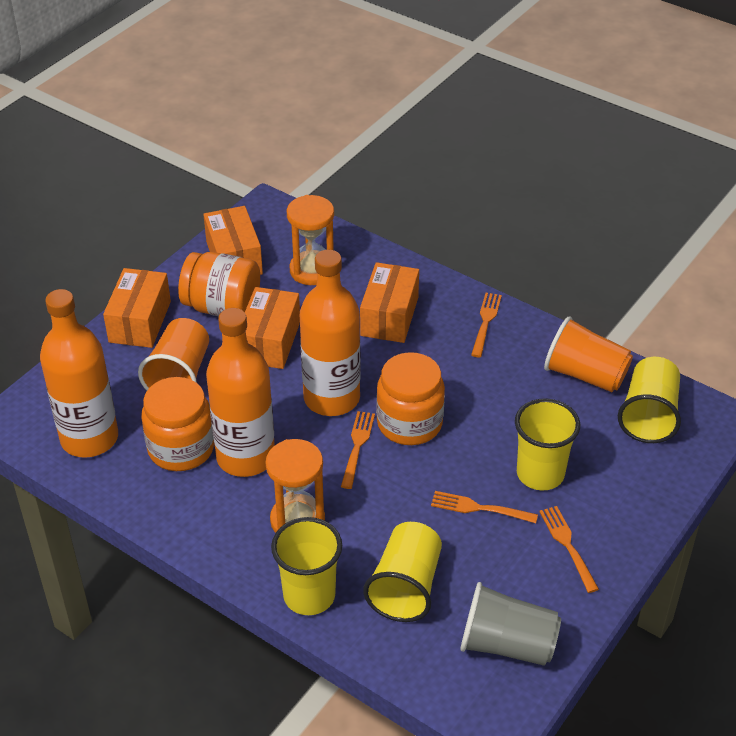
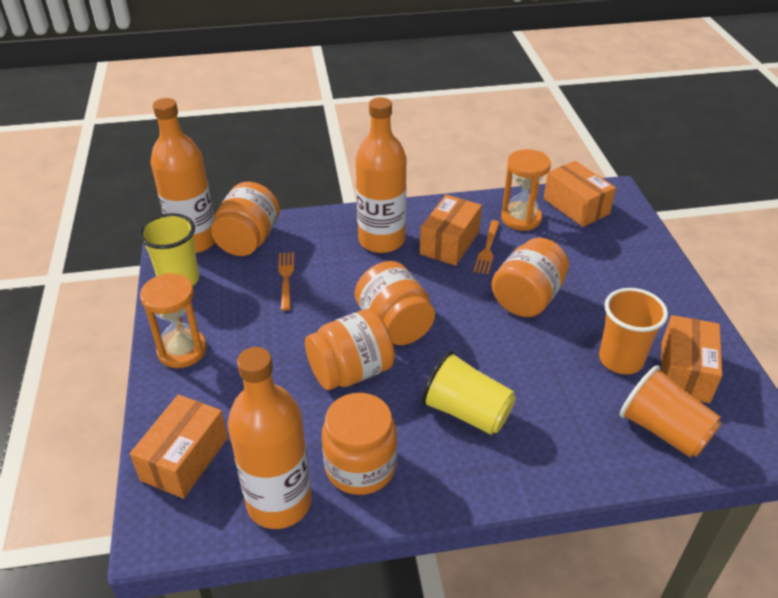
grey cup: [460,582,561,666] = 1 -> none = 0
orange fork: [341,411,375,489] [431,491,538,523] [471,293,502,357] [539,506,599,593] = 4 -> [278,252,294,311] [473,220,500,274] = 2
orange jar: [141,377,214,471] [178,252,260,316] [376,352,445,445] = 3 -> [211,182,280,256] [305,309,395,390] [322,393,397,495] [355,261,435,345] [492,238,569,317] = 5
yellow cup: [271,517,342,615] [363,522,442,622] [515,398,580,491] [618,357,681,443] = 4 -> [139,213,199,286] [421,350,516,435] = 2

